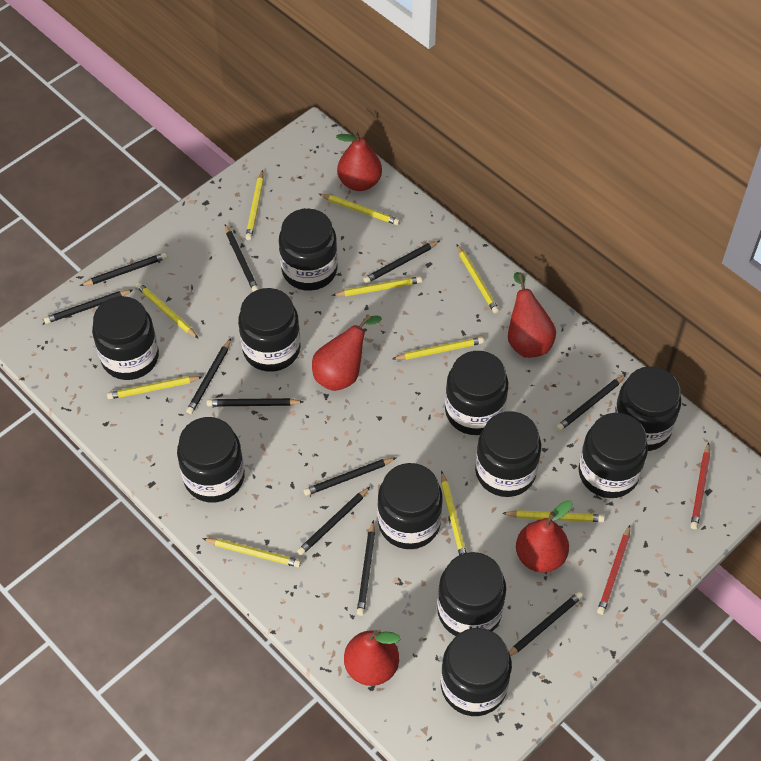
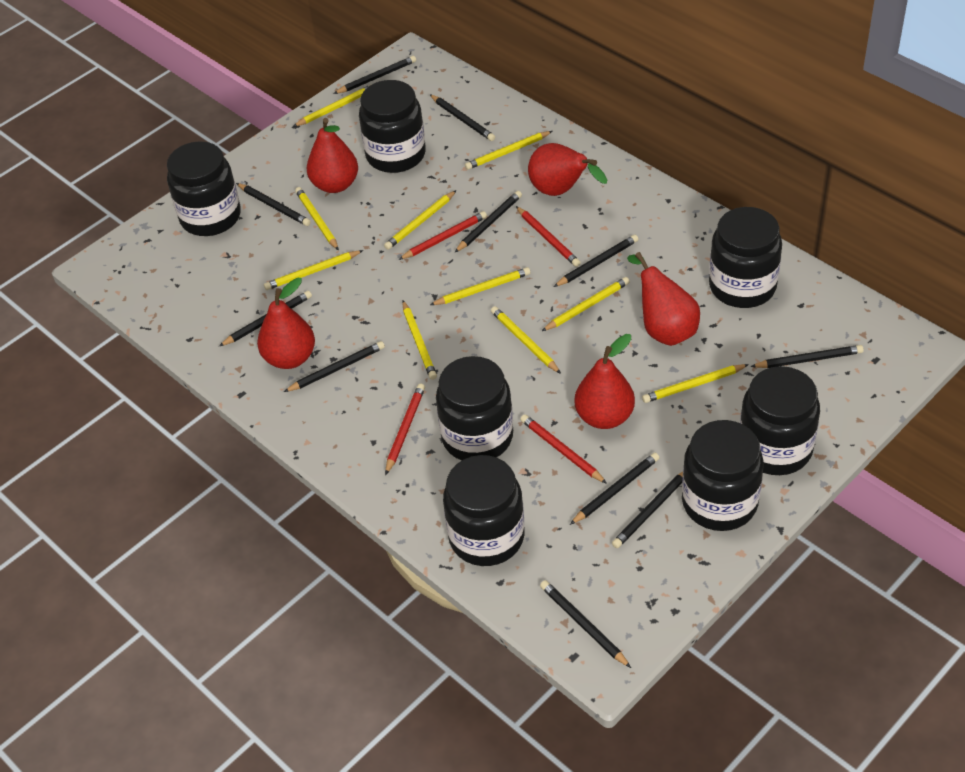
black jar: [92,296,159,380] [177,417,245,503] [238,288,300,372] [279,208,338,291] [377,463,443,549] [437,552,506,636] [441,628,512,716] [445,351,508,435] [475,412,541,497] [578,413,648,498] [614,366,681,451] = 11 -> [167,141,241,236] [359,80,426,173] [436,356,513,461] [443,455,524,566] [682,420,764,531] [709,207,782,308] [740,366,820,475] = 7
red pencil: [597,525,630,615] [691,442,710,529] = 2 -> [385,384,425,475] [398,211,487,260] [516,206,581,267] [520,414,607,484] = 4

